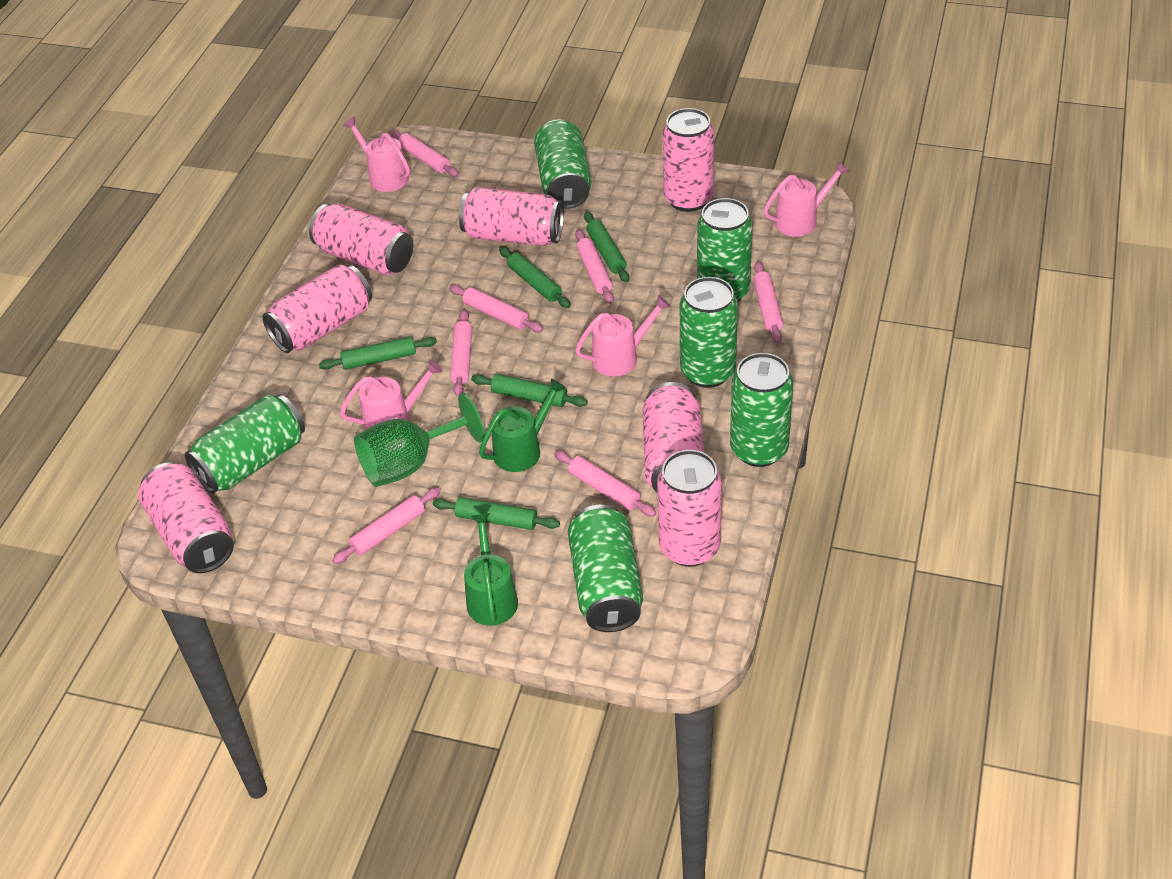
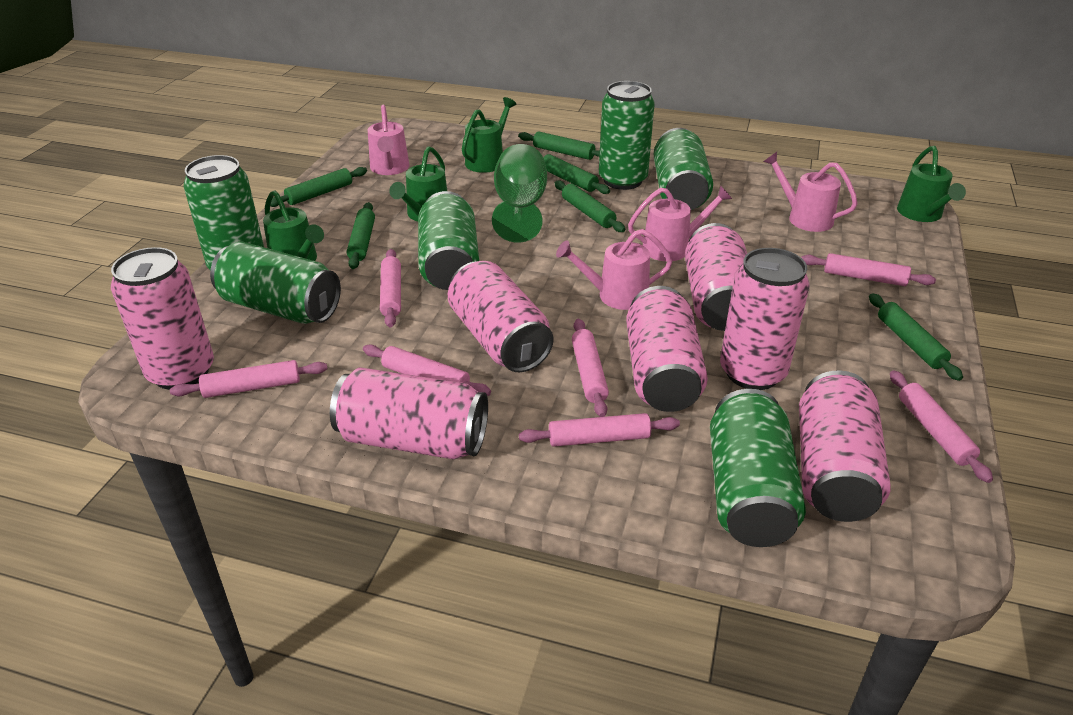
green rolling pin: [319,337,437,370] [433,497,560,530] [471,374,588,407] [499,247,571,308] [584,212,629,282] = 5 -> [270,167,367,207] [347,202,375,269] [518,131,600,160] [543,154,610,194] [555,180,625,232] [869,293,963,381] = 6
green watering can: [464,513,518,626] [479,378,566,472] = 2 -> [263,190,324,261] [389,146,447,222] [462,97,517,173] [897,146,966,222] = 4

